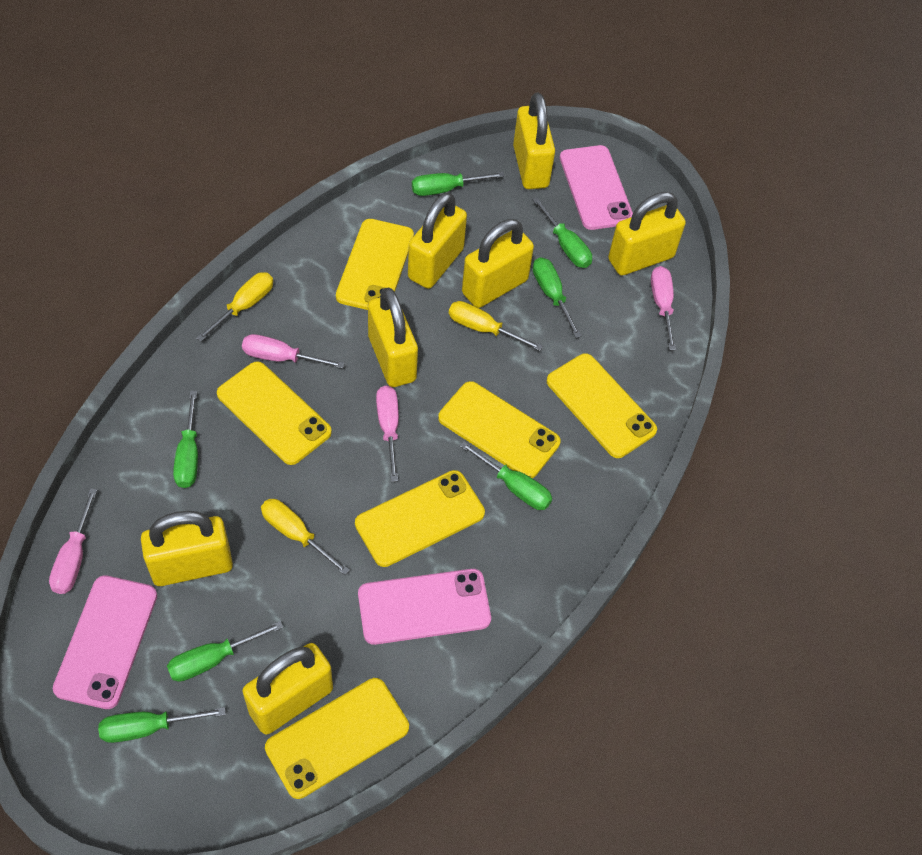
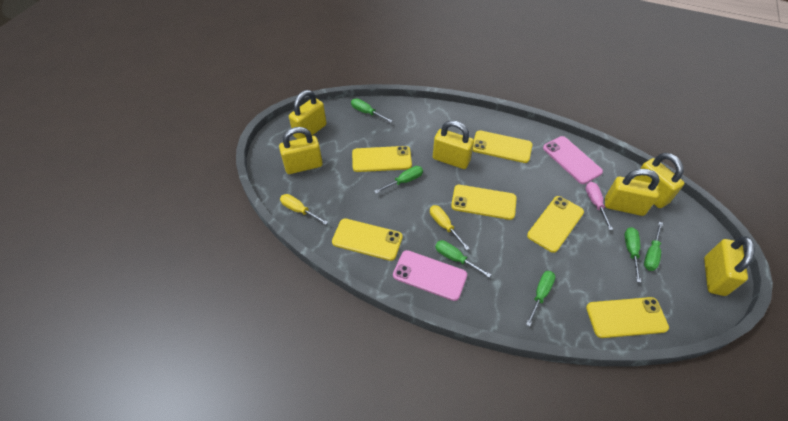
green screwdriver: [98,707,226,743] [167,621,284,682] [173,391,198,488] [412,172,505,196] [460,441,552,510] [532,197,592,268] [533,257,582,338] = 7 -> [351,98,393,123] [374,166,423,194] [435,240,491,278] [526,271,555,326] [625,227,641,283] [644,222,663,271] = 6
pink phone: [53,575,157,709] [358,569,491,645] [560,145,633,230] = 3 -> [393,250,467,301] [543,136,603,184] = 2
pink screwdriver: [49,488,97,594] [242,334,345,369] [376,386,399,482] [651,266,676,351] = 4 -> [585,182,613,230] = 1
yellow padlock: [141,511,233,586] [242,643,333,735] [368,287,418,387] [408,192,467,289] [462,219,534,308] [513,93,555,189] [608,192,686,276] = 7 -> [279,127,323,174] [289,90,326,139] [433,120,474,169] [605,169,660,216] [634,153,685,208] [704,236,755,296] = 6
yellow screwdriver: [196,272,273,342] [261,499,350,575] [449,301,543,351] = 3 -> [280,194,328,225] [430,205,470,250] = 2

